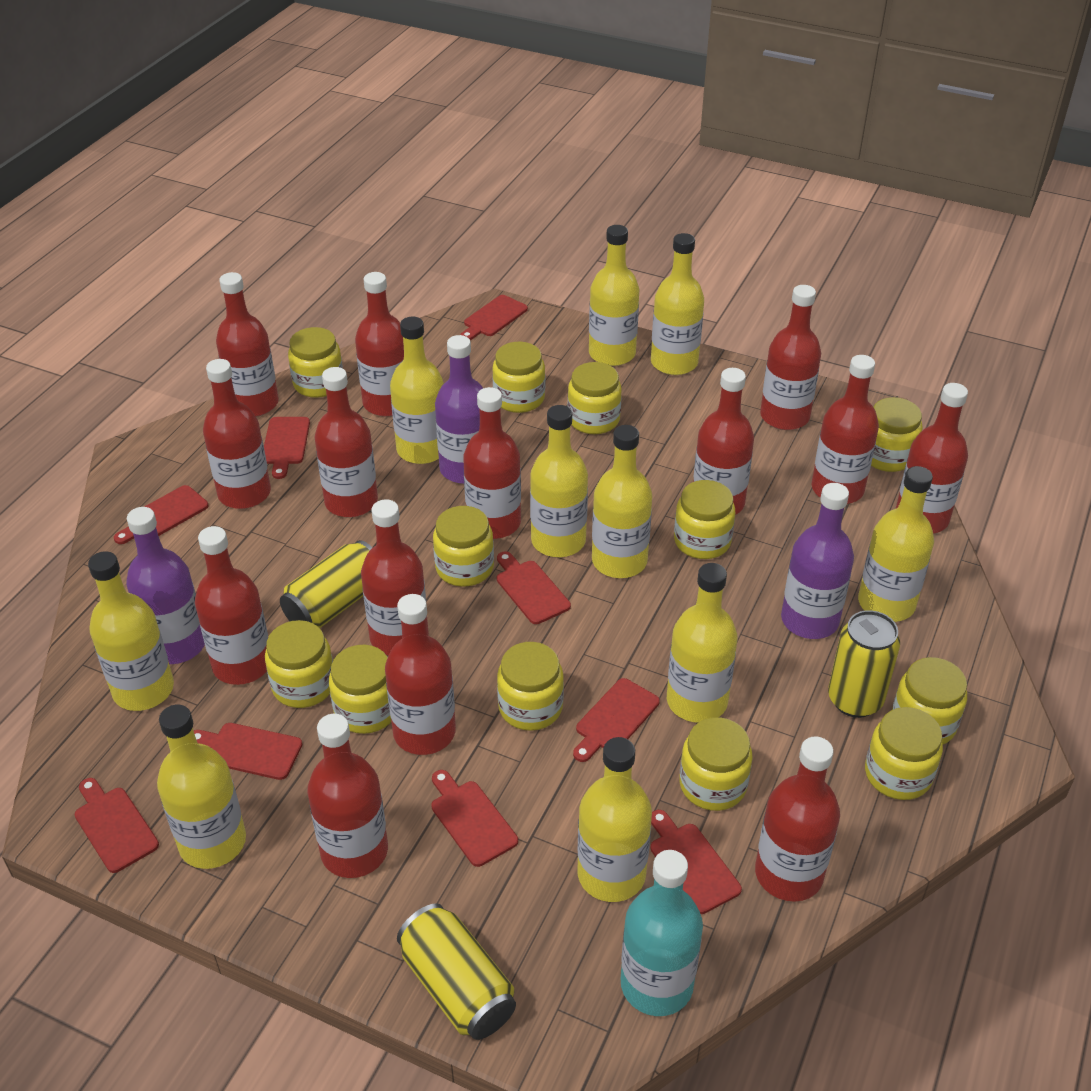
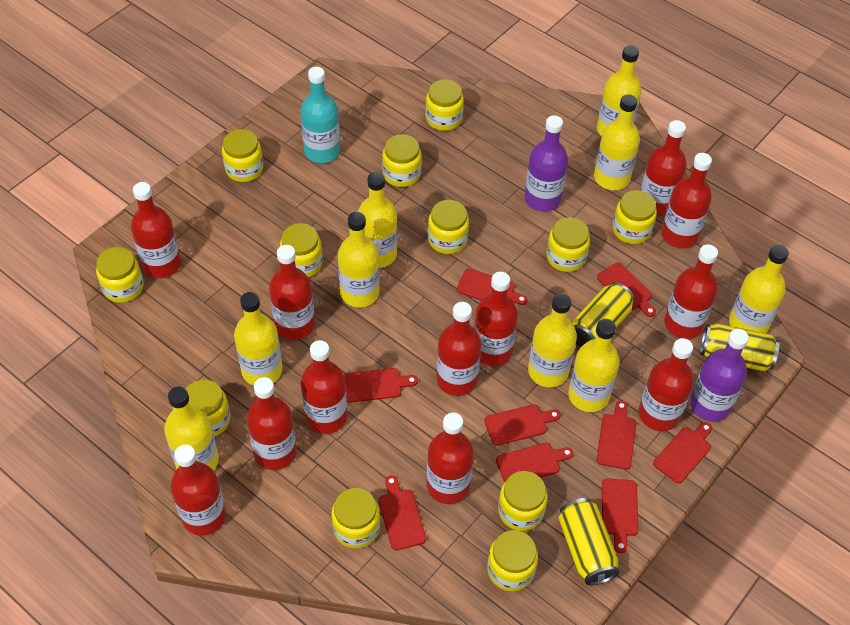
purple bottle: [126,507,205,664] [435,335,483,484] [781,483,854,639] = 3 -> [524,115,568,211] [690,329,749,422] = 2
red bottle: [195,526,268,685] [203,359,271,509] [216,272,279,417] [307,714,388,878] [314,367,378,517] [355,272,404,416] [361,499,429,656] [385,594,456,755] [463,387,521,539] [693,368,754,515] [755,737,840,902] [760,285,821,430] [811,355,879,504] [896,383,968,533] = 14 -> [131,182,181,278] [170,445,226,536] [247,377,297,470] [269,245,315,340] [301,340,347,434] [427,413,474,504] [436,302,481,396] [474,272,518,366] [639,338,694,431] [640,120,687,216] [661,153,712,248] [664,244,718,339] = 12
yellow bottle: [88,551,174,711] [157,705,246,869] [390,317,444,464] [530,405,588,557] [578,737,652,902] [589,225,640,366] [592,425,652,578] [651,233,704,375] [667,563,738,723] [858,466,934,622] = 10 -> [164,387,219,471] [234,292,283,386] [338,212,380,308] [358,172,397,268] [528,293,577,387] [568,319,620,412] [594,94,640,190] [597,46,641,136] [729,244,789,333] = 9

